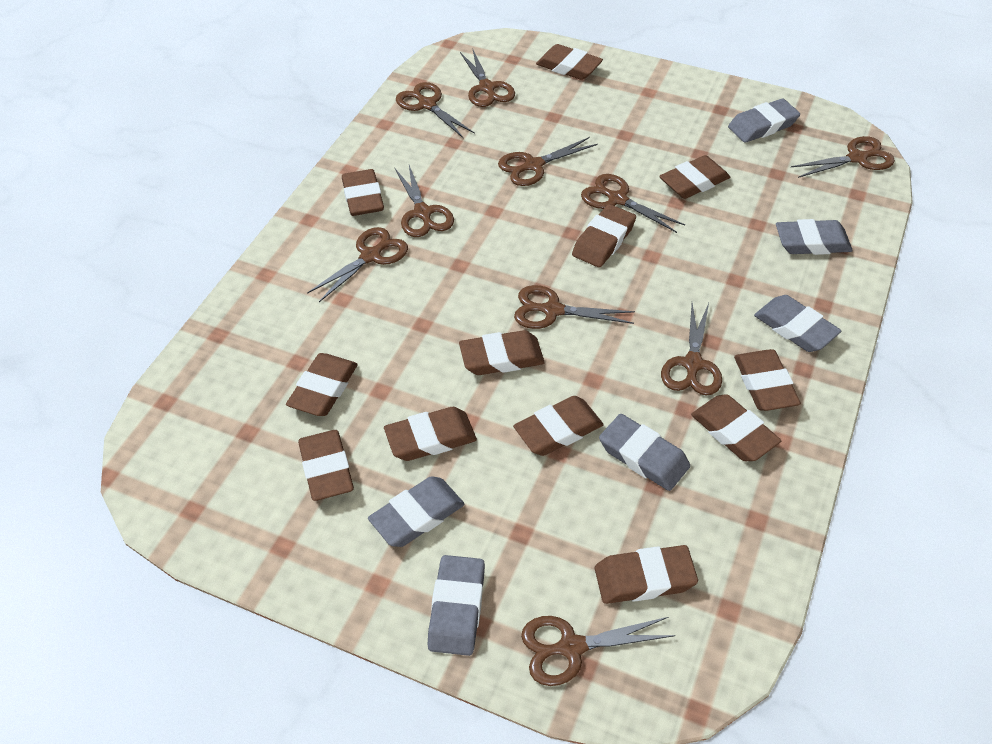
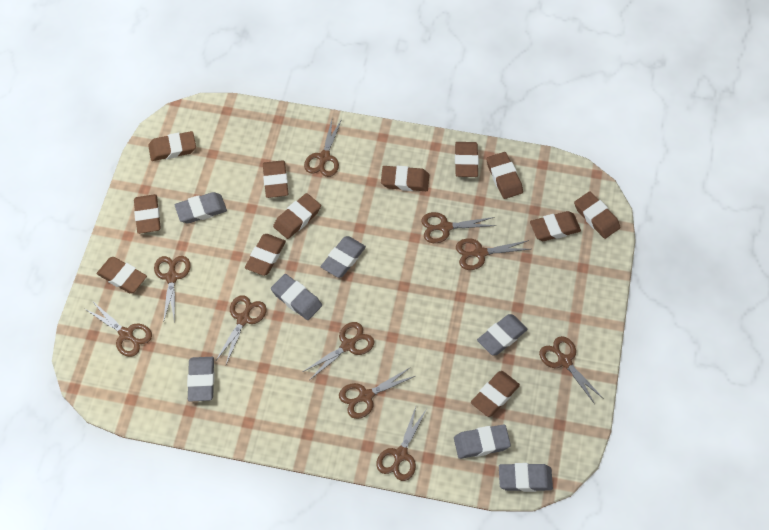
grey eraser: [368,476,464,547] [428,555,485,656] [599,414,690,491] [728,99,800,143] [754,295,841,352] [776,219,853,255] = 6 -> [175,192,227,223] [187,357,215,401] [271,274,322,320] [321,236,366,278] [454,424,511,459] [477,314,528,356] [499,463,553,492] = 7

